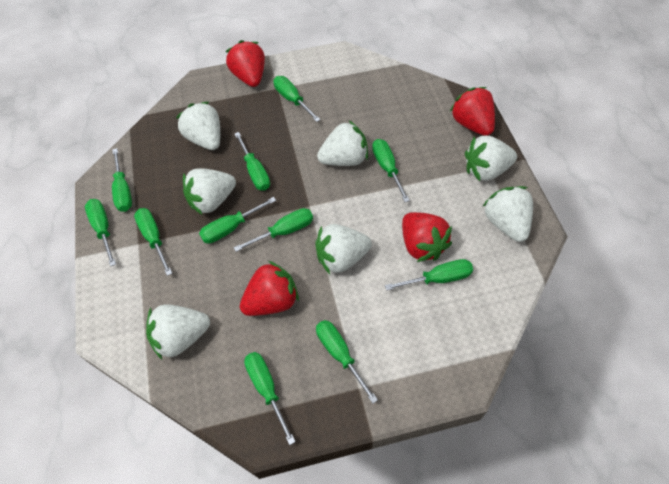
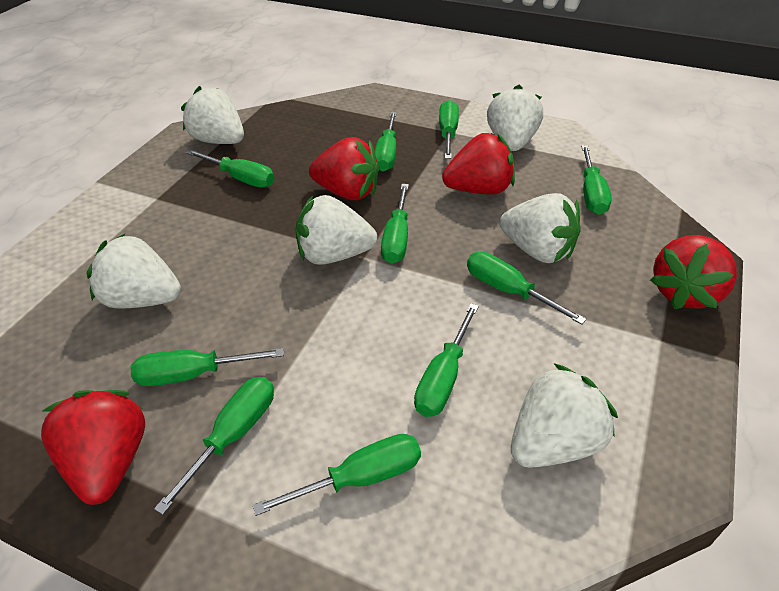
green screwdriver: [85,199,116,266] [112,148,132,212] [134,208,172,276] [199,197,276,243] [234,208,313,252] [235,132,270,191] [244,352,296,445] [273,76,321,122] [316,320,378,403] [372,139,410,202] [385,259,473,291] = 11 -> [131,348,284,386] [154,377,274,515] [186,149,274,188] [253,434,421,516] [375,112,397,172] [381,184,409,264] [414,303,479,417] [439,100,459,159] [467,252,587,325] [581,145,612,215] = 10
white strawberry: [146,305,210,359] [176,102,220,150] [183,168,236,215] [315,224,372,274] [317,121,368,166] [465,136,517,181] [482,186,533,242] = 7 -> [86,233,181,308] [181,86,244,144] [295,195,377,265] [487,85,543,151] [500,193,581,263] [511,363,618,468] = 6

